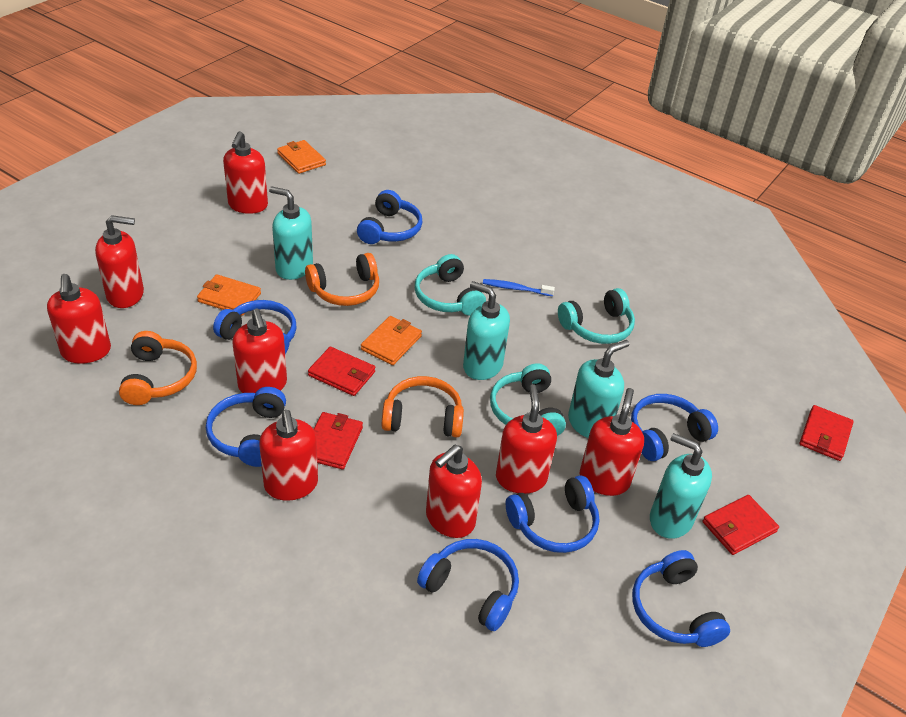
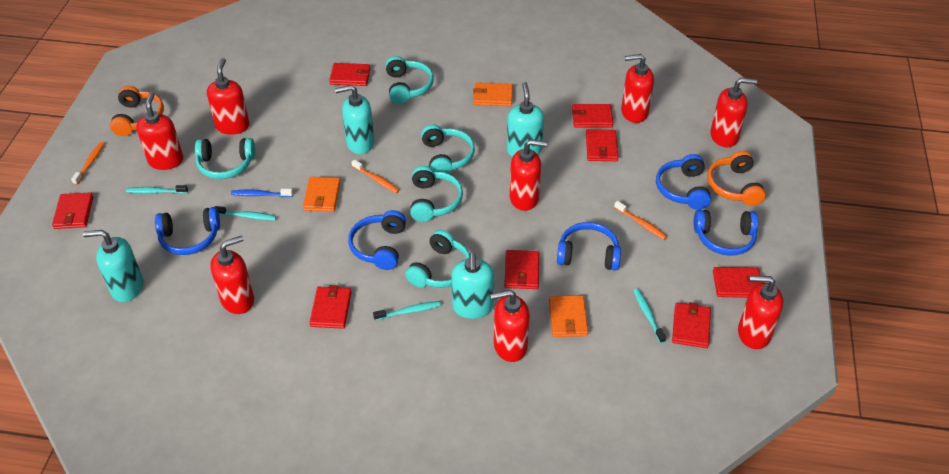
blue headphones: [206,387,286,467] [213,300,297,354] [357,190,423,244] [417,539,519,631] [505,475,600,553] [631,394,718,461] [632,550,730,647] = 7 -> [155,207,220,255] [348,210,406,270] [557,222,621,271] [656,154,711,210] [694,210,758,256] = 5
orange headphones: [119,331,197,405] [305,253,379,306] [382,376,464,437] = 3 -> [110,86,164,136] [707,151,766,206] = 2
orange toothbrush: none = 0 -> [71,142,105,185] [352,160,400,193] [614,201,667,240] = 3
red wallet: [308,347,375,396] [314,412,363,469] [703,495,779,555] [799,405,854,461] = 4 -> [52,192,93,229] [309,285,352,329] [329,63,371,86] [504,250,539,289] [572,104,613,127] [586,129,618,161] [672,302,711,348] [713,267,763,298] = 8
turquoise headphones: [415,254,486,316] [490,363,566,436] [558,288,635,344] = 3 -> [195,138,255,179] [385,56,434,104] [405,230,470,288] [410,166,463,222] [421,125,475,174] = 5
turquoise toothbrush: none = 0 -> [126,185,188,194] [214,206,276,220] [373,301,441,320] [633,288,666,343] = 4

